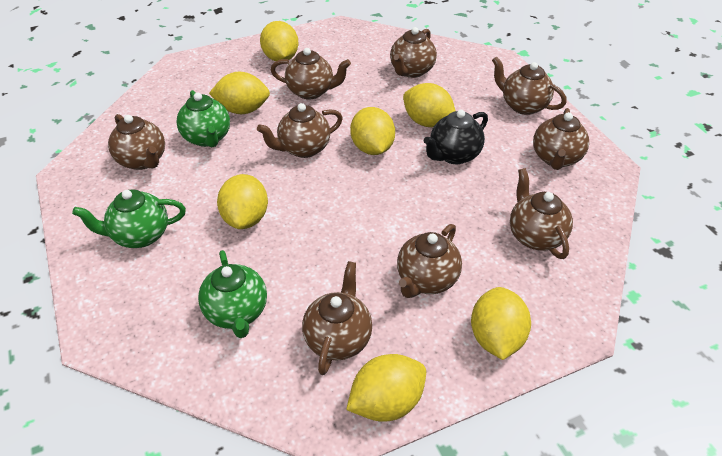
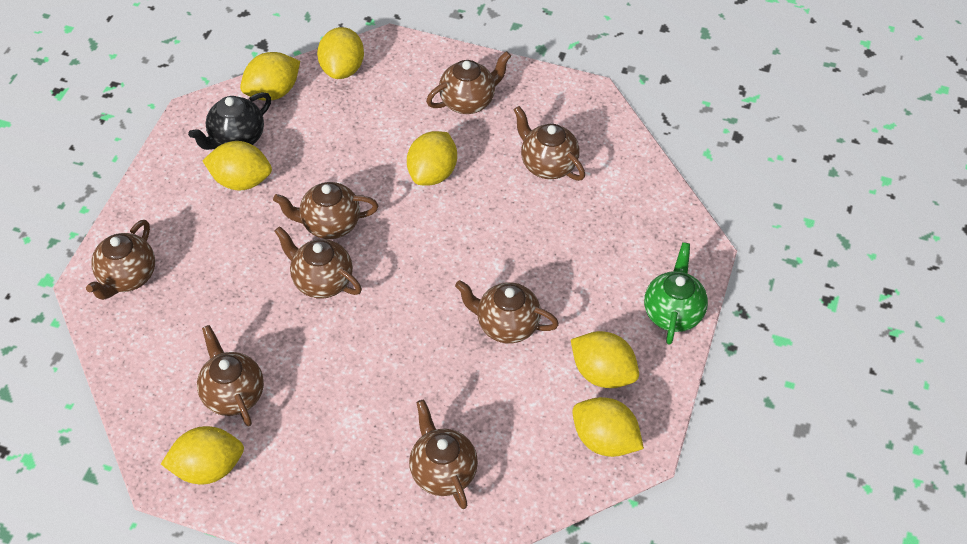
brown teapot: [108,114,165,170] [257,103,343,158] [271,48,351,100] [302,261,372,375] [390,27,437,78] [397,224,462,298] [492,56,567,115] [510,168,573,259] [533,108,589,170] = 9 -> [86,220,155,300] [197,325,264,426] [273,182,378,239] [274,226,362,299] [409,400,478,509] [426,51,511,114] [455,280,559,344] [513,106,585,181] = 8
green teapot: [72,189,186,248] [176,90,230,147] [198,250,267,338] = 3 -> [644,242,708,345] = 1

